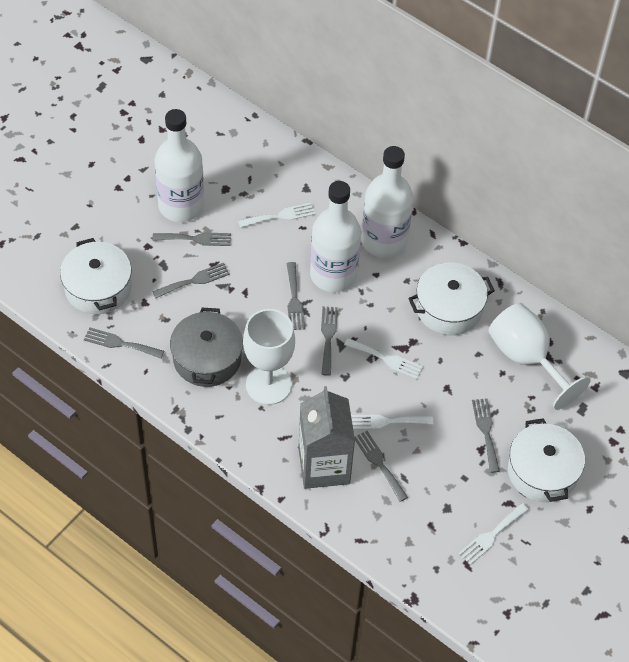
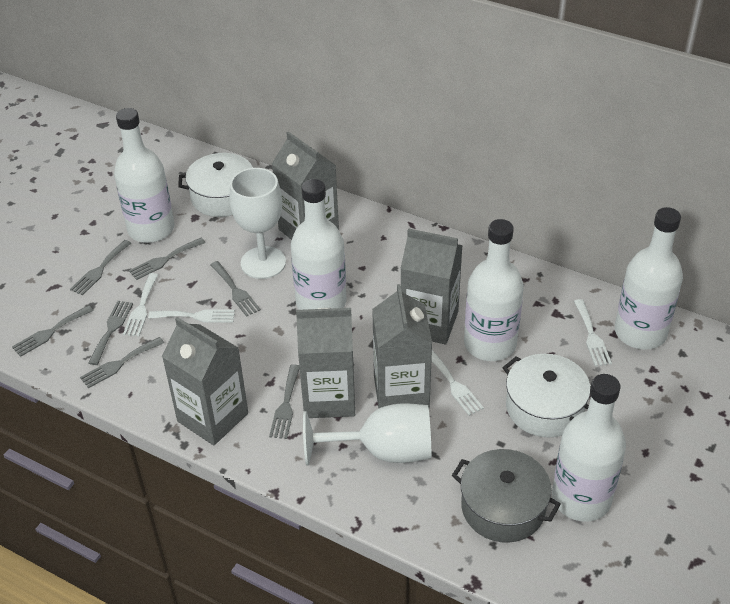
grey carton: [298,386,355,489] = 1 -> [162,317,248,445] [272,131,339,240] [296,308,355,418] [372,284,432,409] [400,228,463,345] = 5
white bottle: [155,109,204,222] [310,181,361,292] [361,146,413,258] = 3 -> [114,108,174,243] [291,179,346,310] [464,219,524,361] [552,374,626,522] [615,207,683,350] = 5
white pot: [60,238,131,314] [408,263,495,335] [508,418,585,502] = 3 -> [178,153,253,217] [502,354,590,438] = 2

